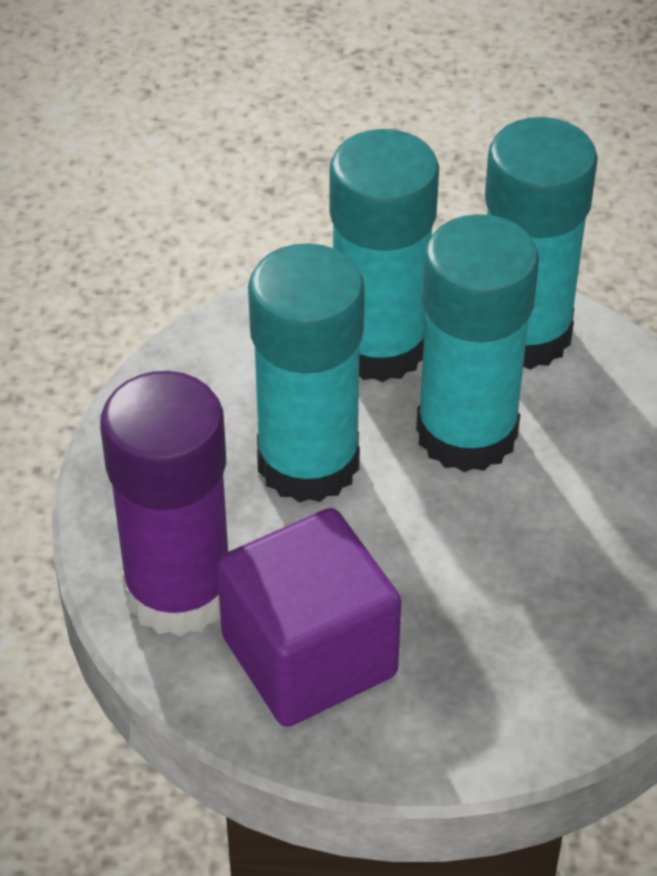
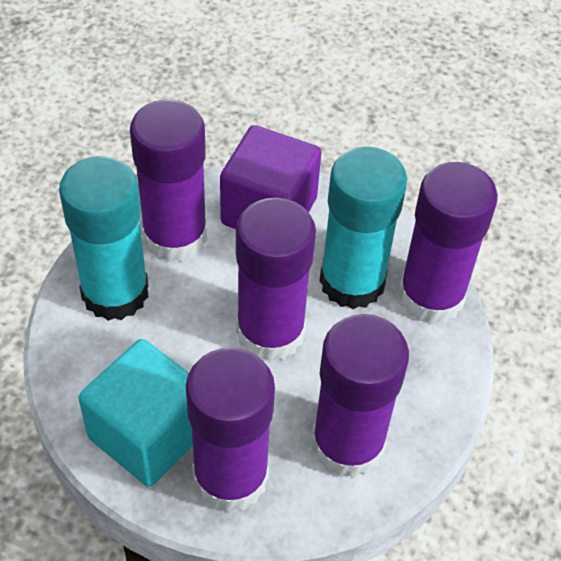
purple glue stick: [100,371,228,637] = 1 -> [130,100,207,262] [186,347,275,512] [236,197,316,362] [312,314,409,478] [398,162,498,324] = 5
turquoise cube: none = 0 -> [78,339,193,487] = 1
turquoise glue stick: [248,243,365,503] [329,129,439,382] [416,214,539,472] [485,117,598,370] = 4 -> [59,156,149,321] [319,147,407,309] = 2

